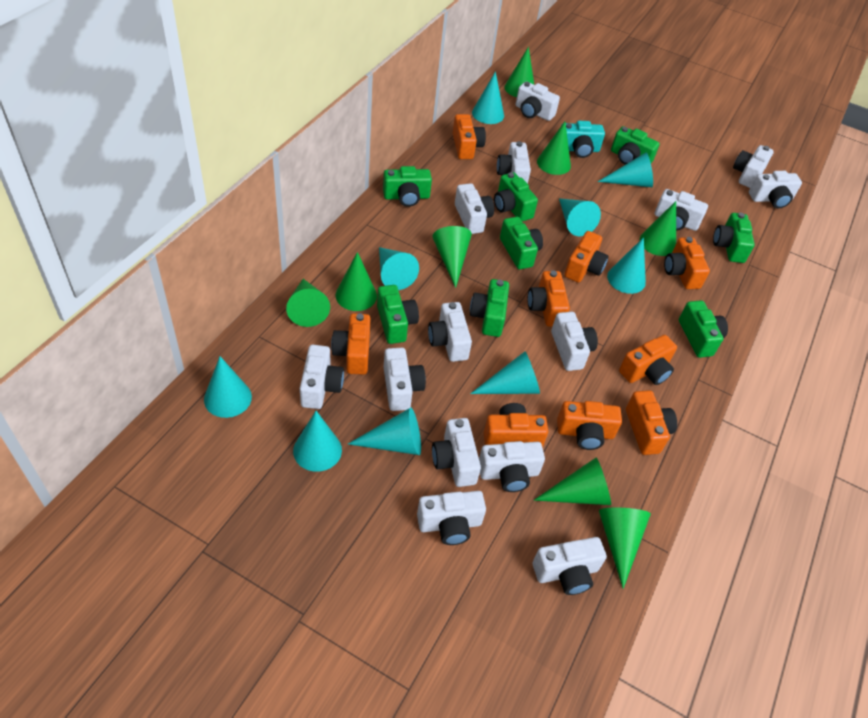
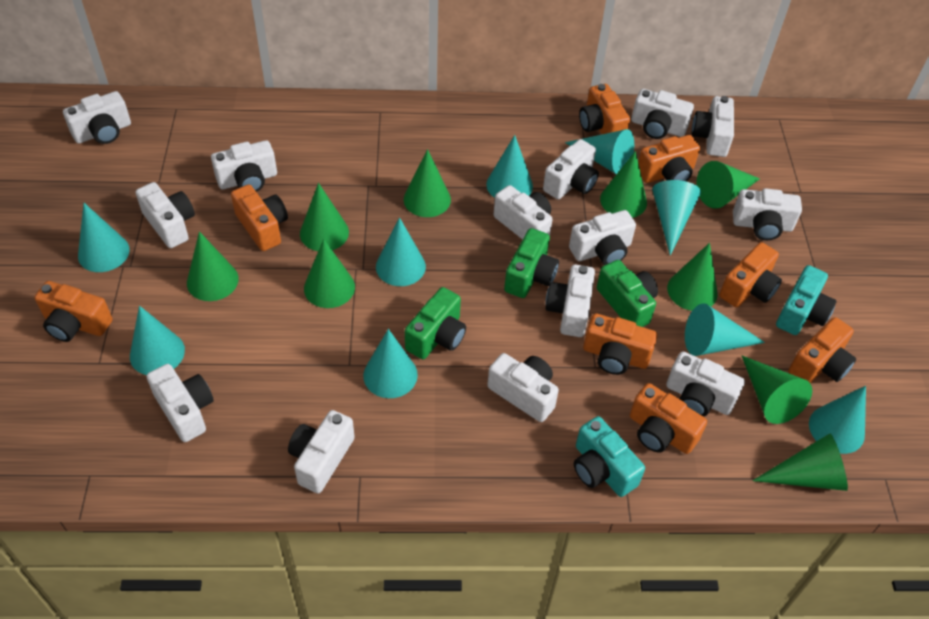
green camera: [377,285,419,344] [383,166,432,207] [470,279,509,337] [494,172,538,221] [500,217,543,269] [611,126,660,165] [679,300,728,358] [713,213,755,263] = 8 -> [405,287,466,359] [504,228,559,298] [597,260,658,327] = 3
green cone: [286,279,330,327] [336,252,377,311] [432,226,472,288] [504,47,534,97] [534,457,611,505] [537,122,571,175] [599,507,651,589] [640,201,676,256] = 8 -> [187,231,239,301] [300,183,349,251] [304,239,355,308] [403,149,451,217] [600,151,647,218] [667,243,718,311] [696,161,760,209] [742,356,812,424] [752,433,848,491] = 9
orange camera: [331,313,371,375] [453,114,486,159] [484,403,548,448] [528,270,570,327] [557,401,622,450] [564,231,609,283] [619,335,677,385] [626,390,677,455] [664,237,710,289] = 9 -> [34,281,112,342] [231,184,288,251] [579,84,630,134] [583,313,658,375] [630,383,707,454] [638,135,700,183] [719,242,782,307] [788,317,856,384] = 8
turquoise camera: [561,121,605,158] = 1 -> [574,416,645,497] [776,265,837,335] = 2

